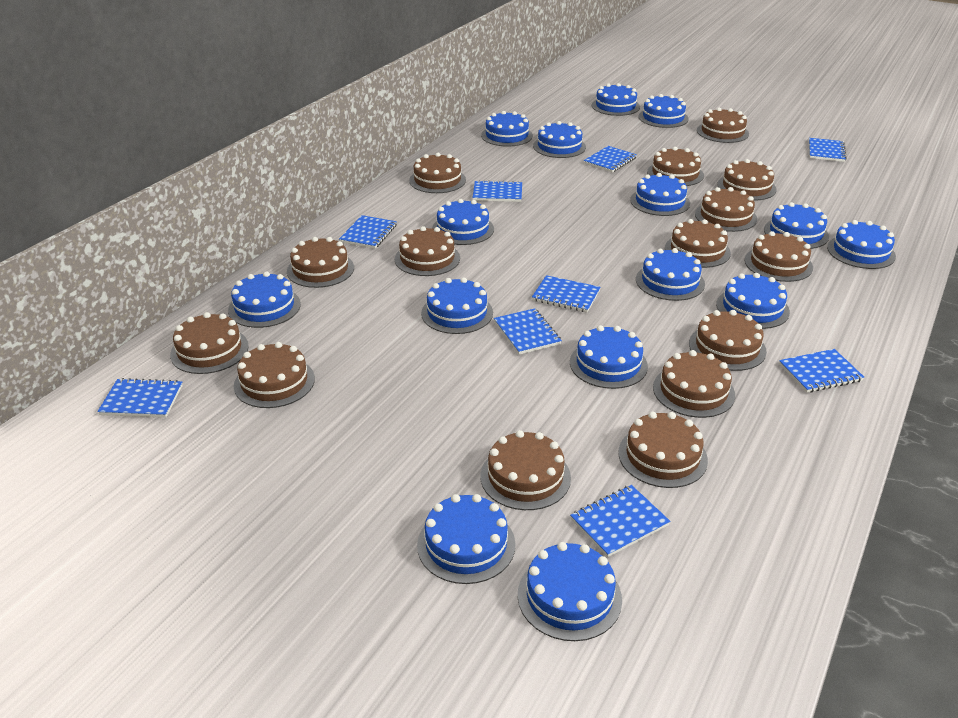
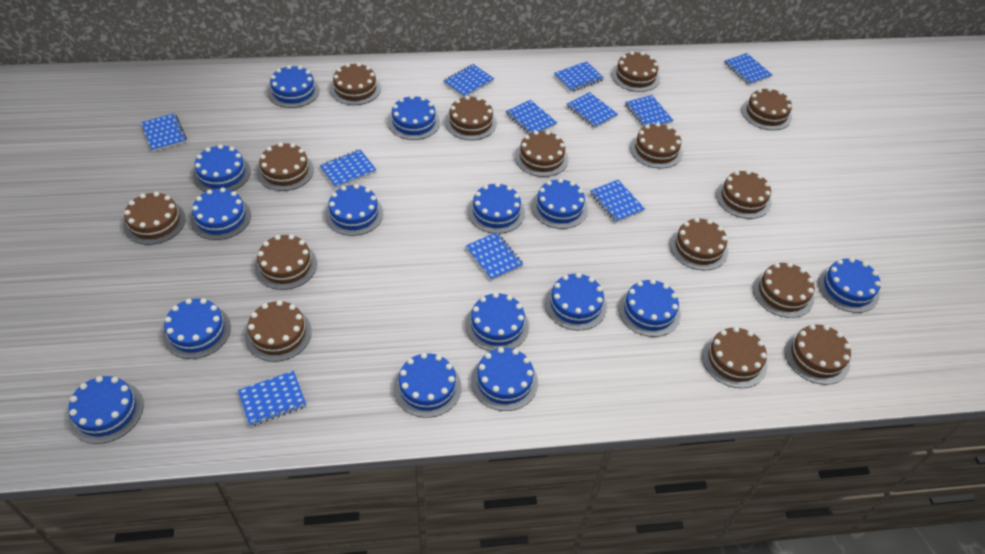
blue notebook: [97,378,183,418] [339,215,397,249] [473,180,522,202] [494,308,562,355] [532,275,601,312] [570,485,670,557] [584,146,637,172] [779,349,864,393] [809,138,847,162] = 9 -> [141,113,187,152] [238,371,306,427] [320,150,376,188] [443,64,494,97] [466,232,523,281] [506,100,557,134] [554,61,604,92] [567,92,618,128] [590,180,645,223] [625,95,674,127] [724,53,772,85] = 11

